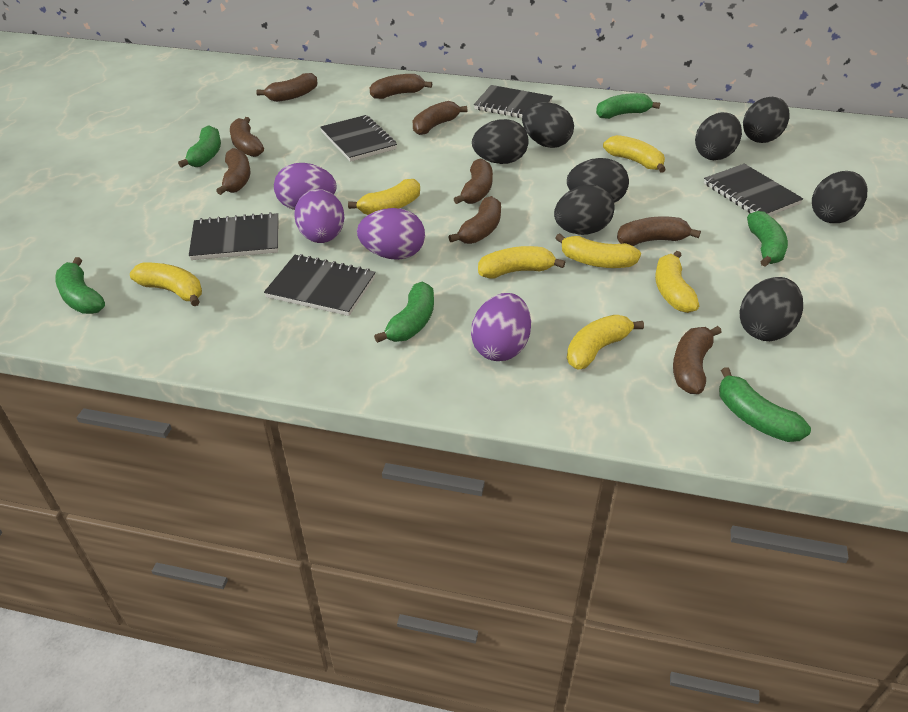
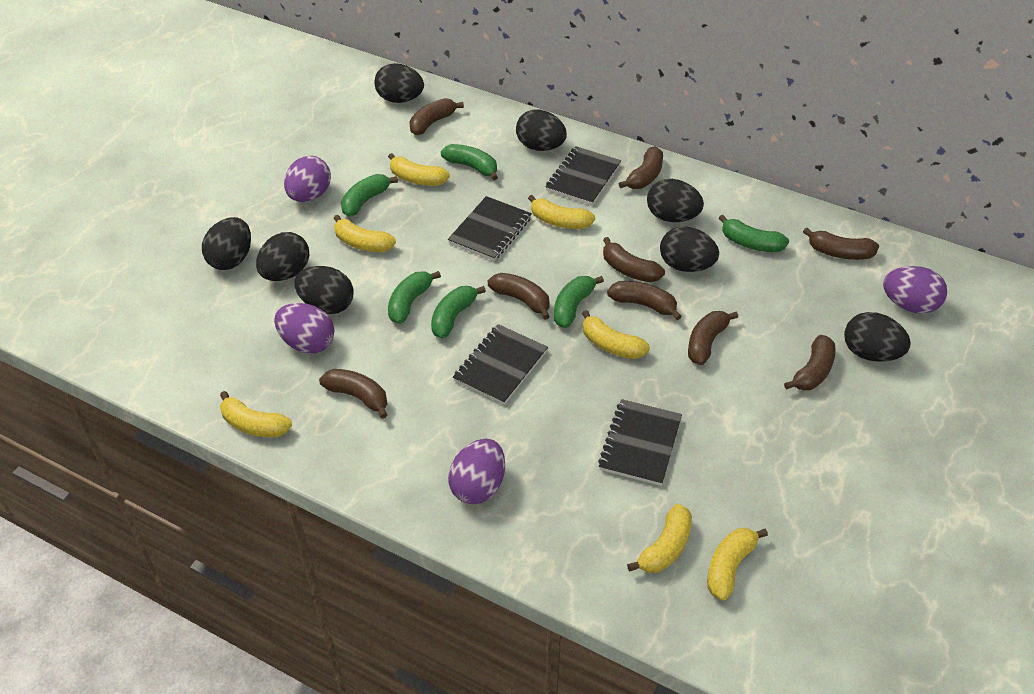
black notebook: [189,212,279,260] [264,254,376,316] [320,115,397,162] [474,85,553,118] [704,164,803,216] = 5 -> [448,196,532,261] [453,324,548,405] [545,146,621,205] [598,399,682,486] = 4

